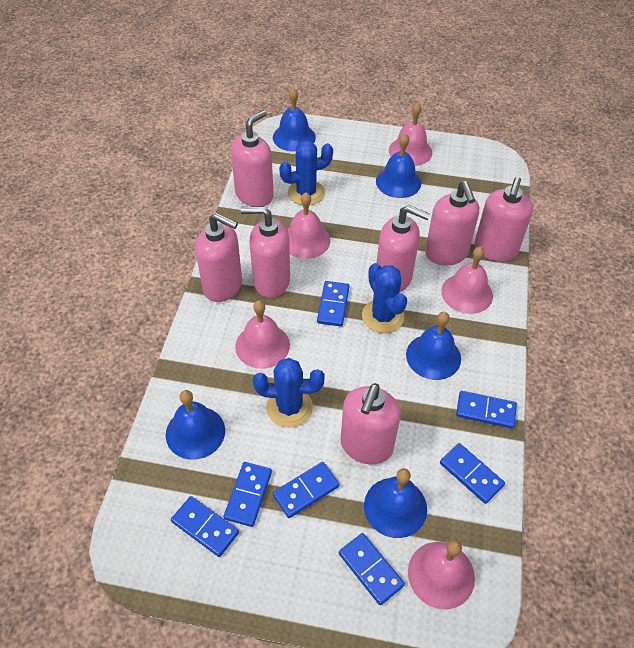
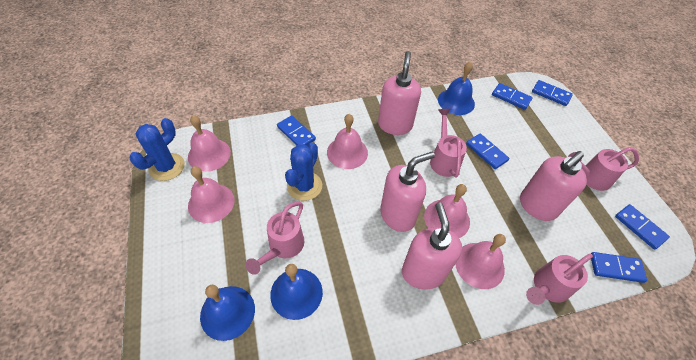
blue bell: [166,390,225,460] [273,88,316,152] [364,468,427,538] [376,133,421,198] [406,312,461,380] = 5 -> [200,285,255,341] [270,264,323,320] [438,62,475,115] = 3
blue cactus: [253,358,325,428] [279,141,333,205] [362,263,407,333] = 3 -> [130,118,185,181] [285,142,322,201] = 2
blue domino: [171,496,239,557] [224,462,272,527] [273,462,340,518] [317,281,349,327] [339,533,405,605] [440,443,505,504] [456,391,517,429] = 7 -> [277,115,316,146] [466,134,509,169] [492,83,533,110] [532,80,573,106] [591,252,647,283] [615,204,670,249] = 6
pink soap dispenser: [195,213,242,302] [231,110,274,207] [241,206,290,298] [341,383,401,464] [376,205,430,293] [425,181,479,265] [474,177,533,262] = 7 -> [378,51,421,135] [380,152,435,232] [402,202,462,289] [520,151,587,221] = 4
pink watering can: none = 0 -> [245,202,304,275] [430,109,467,177] [526,254,593,305] [568,147,639,191] = 4

